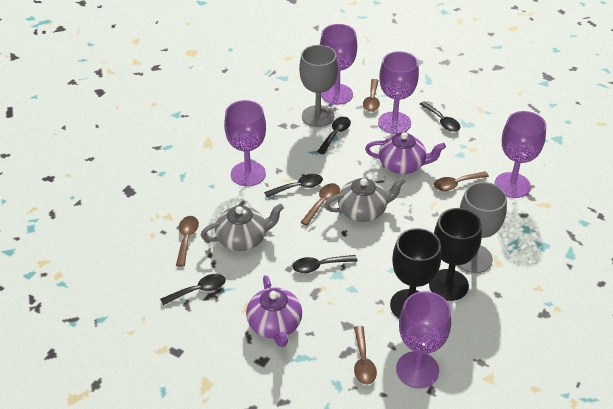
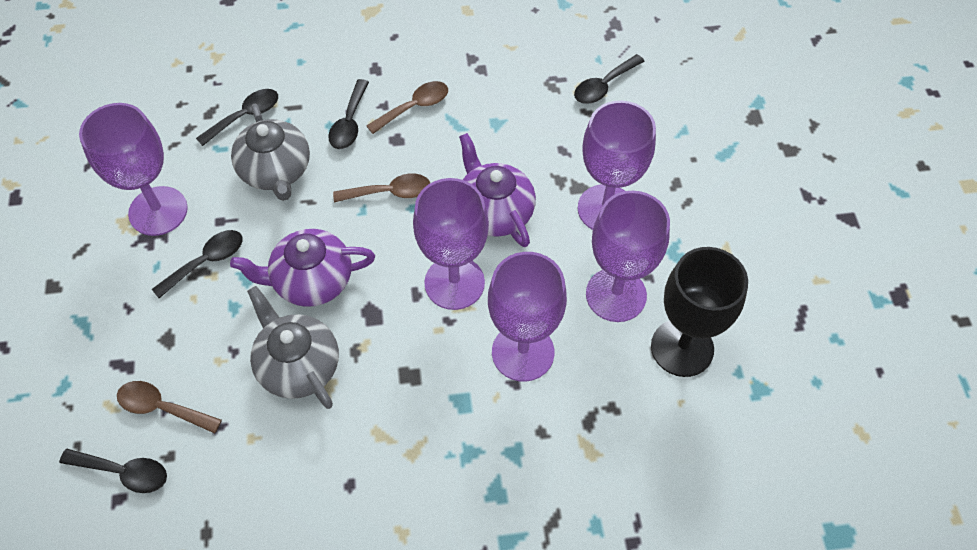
black goblet: [390,228,441,318] [429,208,482,301] = 2 -> [651,247,748,377] = 1
brown spoon: [176,216,199,267] [301,183,340,226] [354,326,377,385] [363,79,380,112] [434,171,489,191] = 5 -> [117,381,222,434] [333,173,430,202] [367,81,448,134] = 3
grey goblet: [299,45,338,127] [457,182,507,273] = 2 -> none = 0

